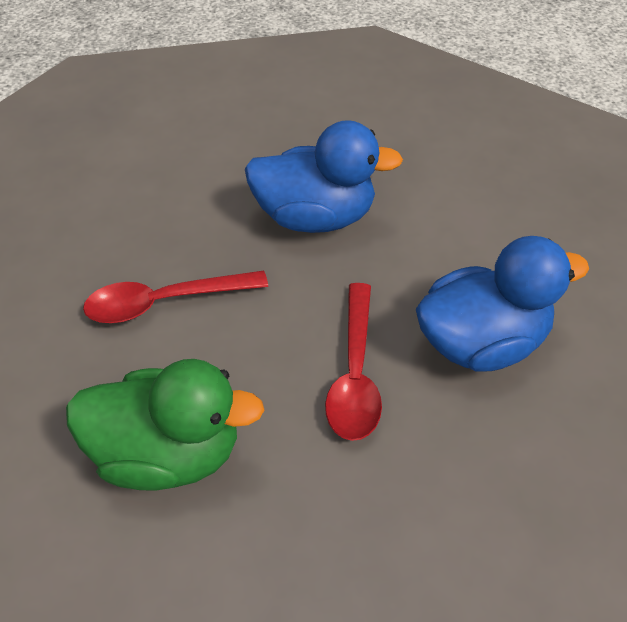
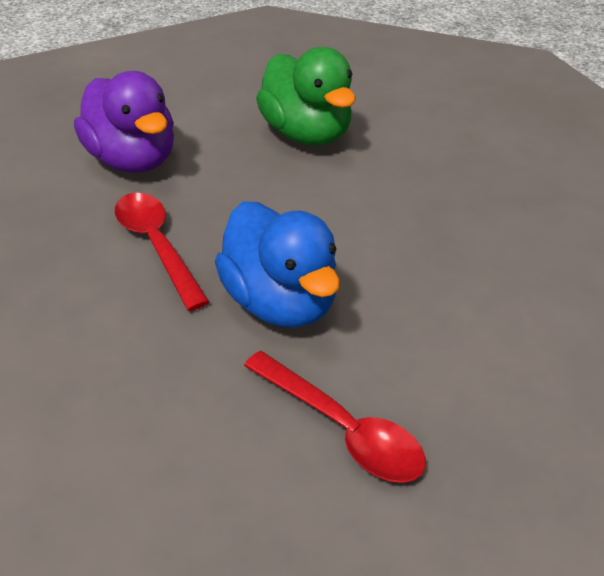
blue duck: [245,120,403,233] [416,236,589,372] = 2 -> [215,201,340,328] = 1
purple duck: none = 0 -> [74,71,174,173] = 1

